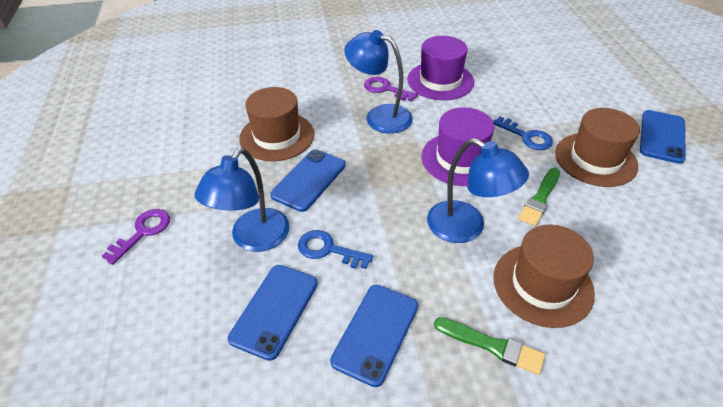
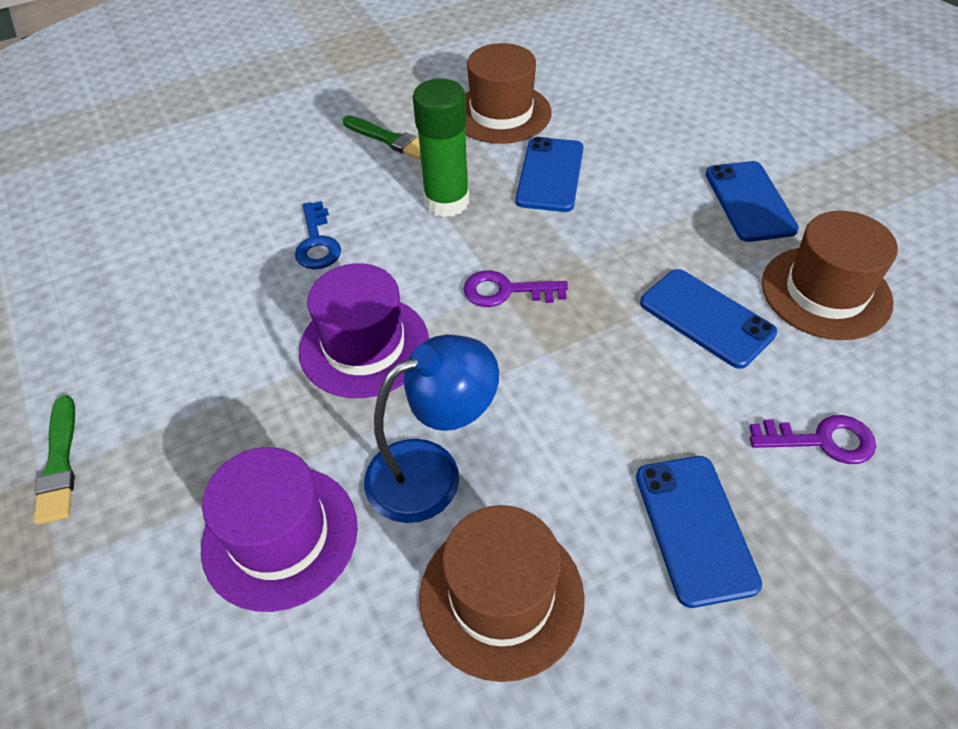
blue key: [298,230,373,269] [493,116,553,150] = 2 -> [295,201,341,269] = 1
blue lamp: [194,148,290,252] [344,30,413,134] [427,138,529,243] = 3 -> [364,334,499,523] = 1
green glue stick: none = 0 -> [413,78,469,217] = 1

